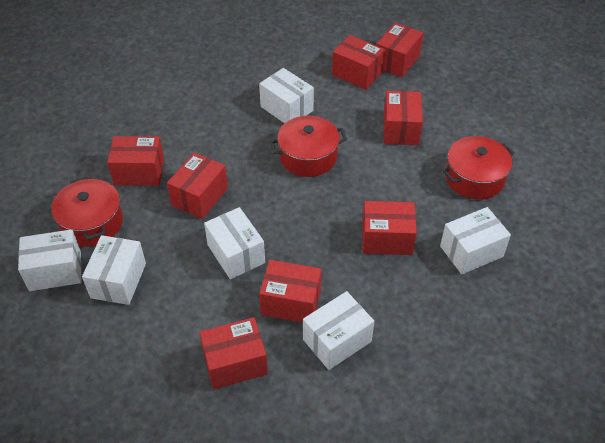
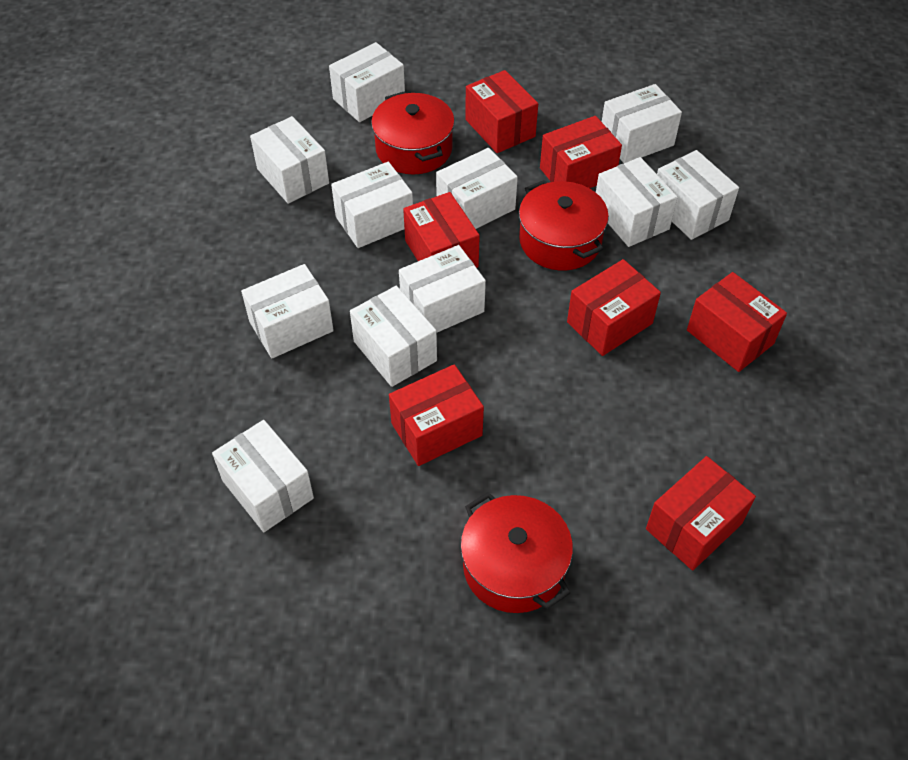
red box: [107,136,164,186] [167,152,228,219] [199,317,268,389] [259,260,322,323] [332,35,385,90] [362,201,417,255] [376,23,423,77] [384,91,423,145] = 8 -> [389,364,484,466] [403,192,480,268] [465,70,538,153] [540,116,622,188] [567,259,661,356] [646,456,756,571] [687,272,787,372] = 7
white box: [18,229,81,291] [82,235,146,305] [204,207,265,279] [259,68,314,123] [303,291,374,370] [440,207,511,274] = 6 -> [212,420,314,532] [241,264,334,358] [250,116,329,204] [329,42,405,122] [331,162,413,248] [350,286,437,387] [399,245,486,332] [436,148,518,229] [596,157,678,247] [602,84,682,163] [657,150,739,240] = 11

